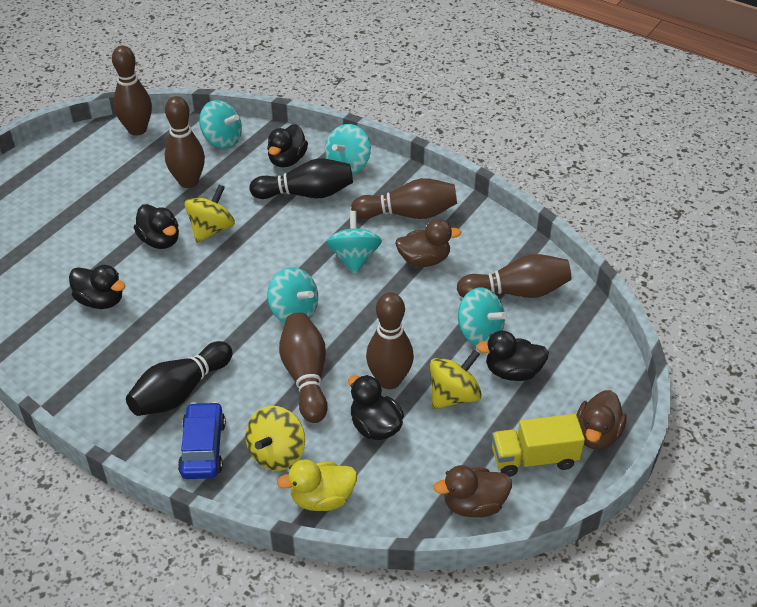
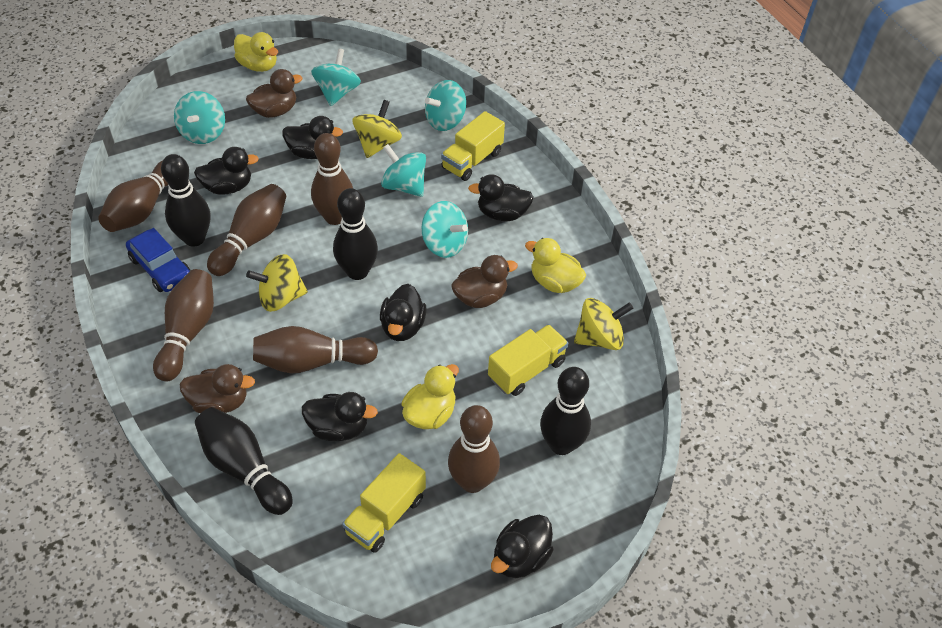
black bowling pin: [126,341,232,416] [249,159,353,199] = 2 -> [161,154,210,247] [195,407,293,515] [333,188,378,280] [540,367,591,455] = 4
black duck: [69,265,125,309] [134,204,179,249] [267,124,308,167] [348,375,404,440] [476,331,549,381] = 5 -> [194,147,259,195] [282,116,343,159] [302,392,378,441] [380,284,427,341] [468,174,534,221] [491,515,554,578] = 6
yellow duck: [277,459,357,511] = 1 -> [234,32,278,72] [401,364,459,429] [525,238,586,293] = 3
yellow truck: [492,414,585,477] = 1 -> [342,453,426,553] [441,111,505,181] [488,324,568,396] = 3

